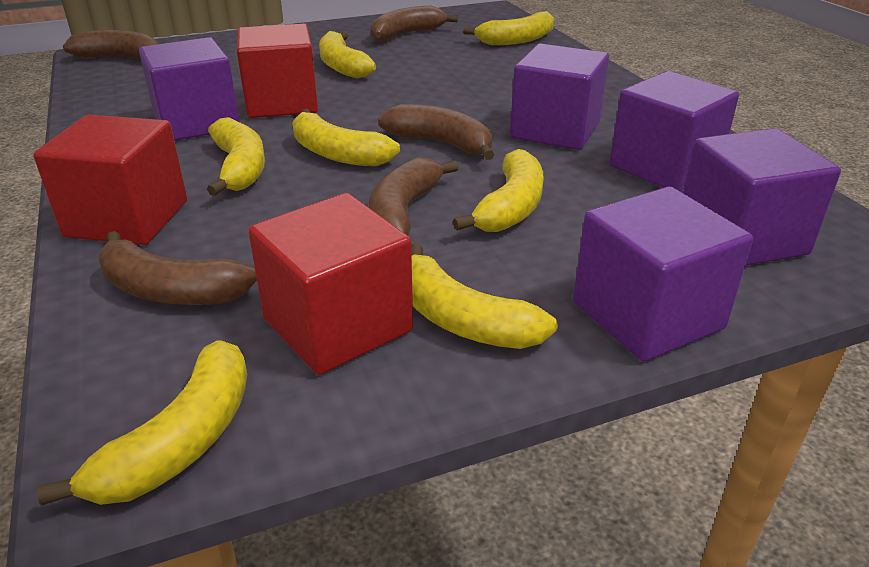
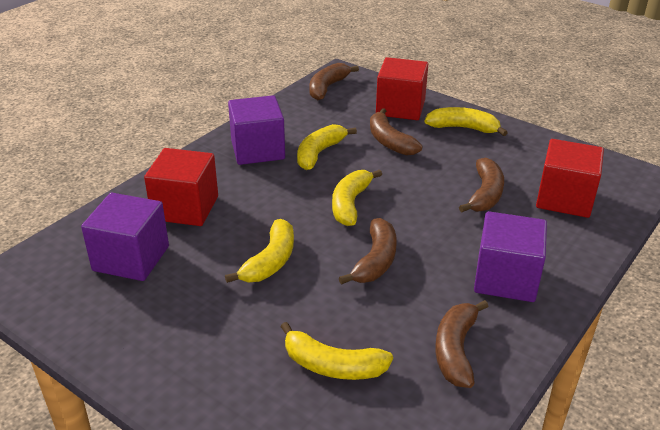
purple cube: [139,37,240,141] [510,43,609,150] [573,186,753,362] [610,71,739,191] [683,128,841,266] = 5 -> [81,193,169,281] [228,95,285,165] [474,211,547,302] = 3
yellow banana: [37,340,248,505] [207,117,265,196] [292,109,400,166] [319,31,376,78] [411,243,558,349] [453,149,543,232] [463,11,554,45] = 7 -> [225,219,294,283] [281,322,393,380] [297,124,357,170] [332,170,382,226] [424,107,508,136] = 5

